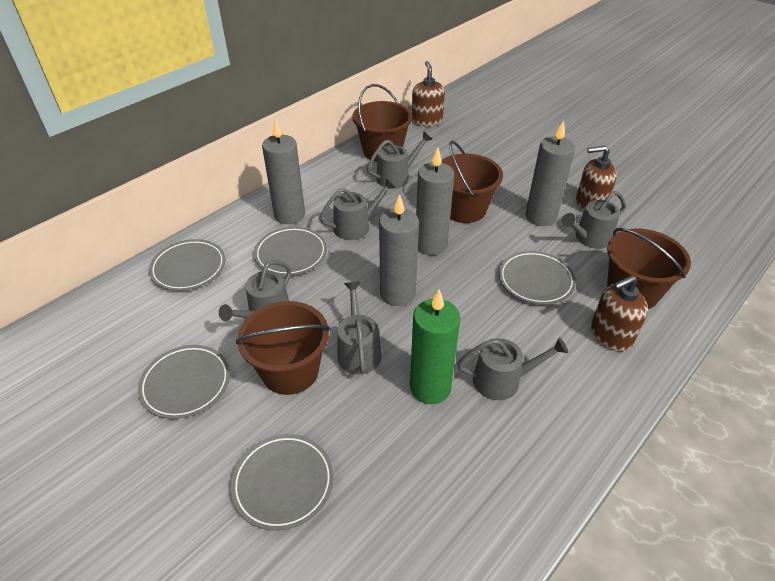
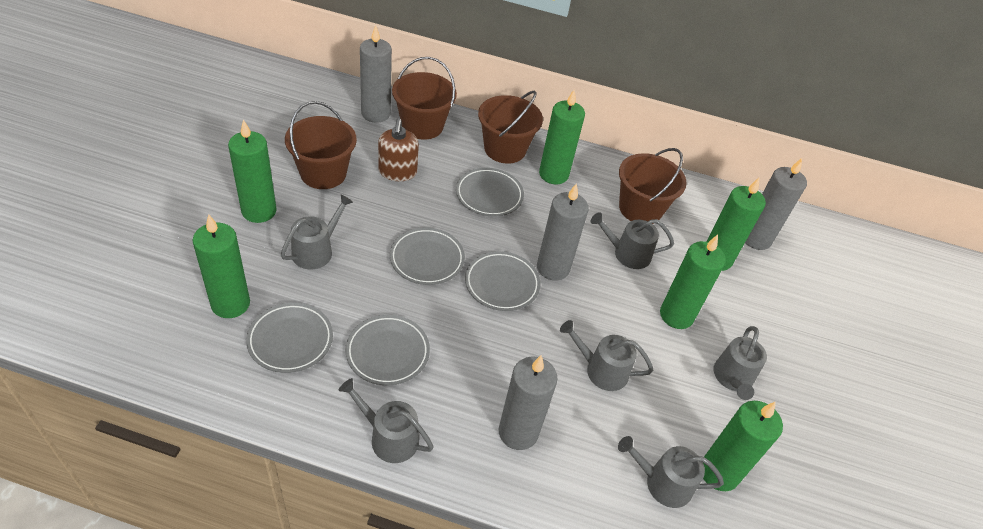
brown soap dispenser: [412,61,445,126] [576,146,617,212] [591,275,648,351] = 3 -> [378,119,419,181] = 1
green candle: [410,289,460,404] = 1 -> [193,215,250,318] [228,119,277,223] [539,89,585,184] [660,235,726,329] [703,401,783,491] [707,177,766,271] = 6

